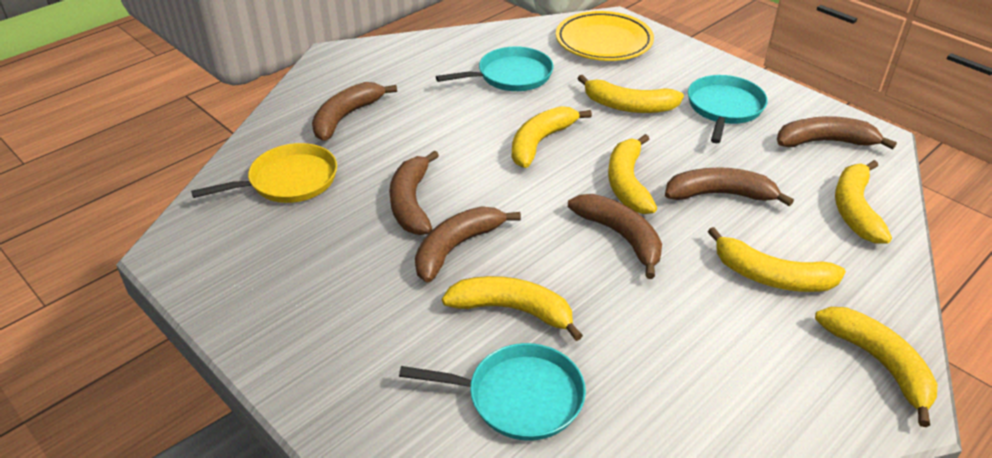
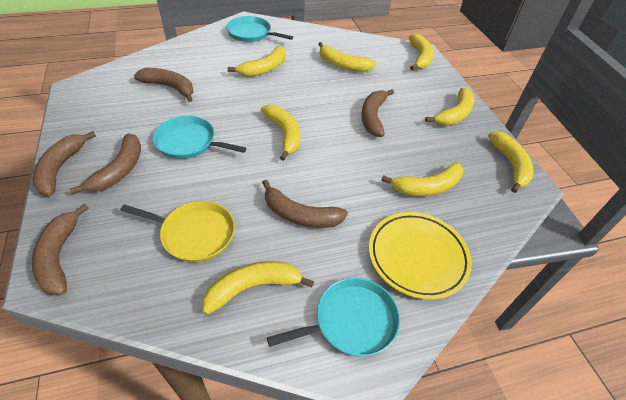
yellow banana: [442,276,583,341] [512,106,592,168] [577,75,684,113] [608,134,657,214] [708,227,846,292] [815,307,938,427] [835,160,892,244] = 7 -> [202,261,314,315] [227,46,286,77] [261,105,300,161] [318,42,376,72] [381,162,463,196] [409,33,433,70] [425,88,474,126] [488,131,534,193] = 8

